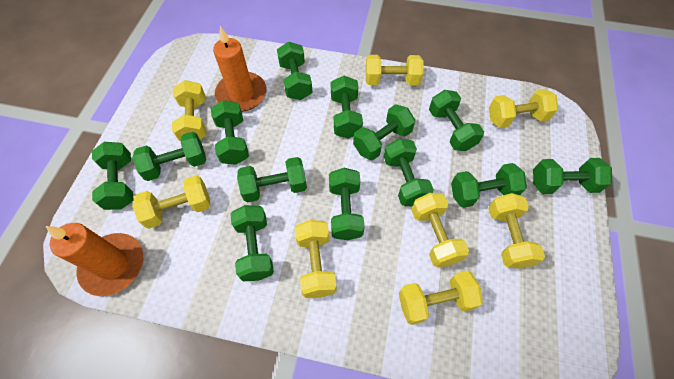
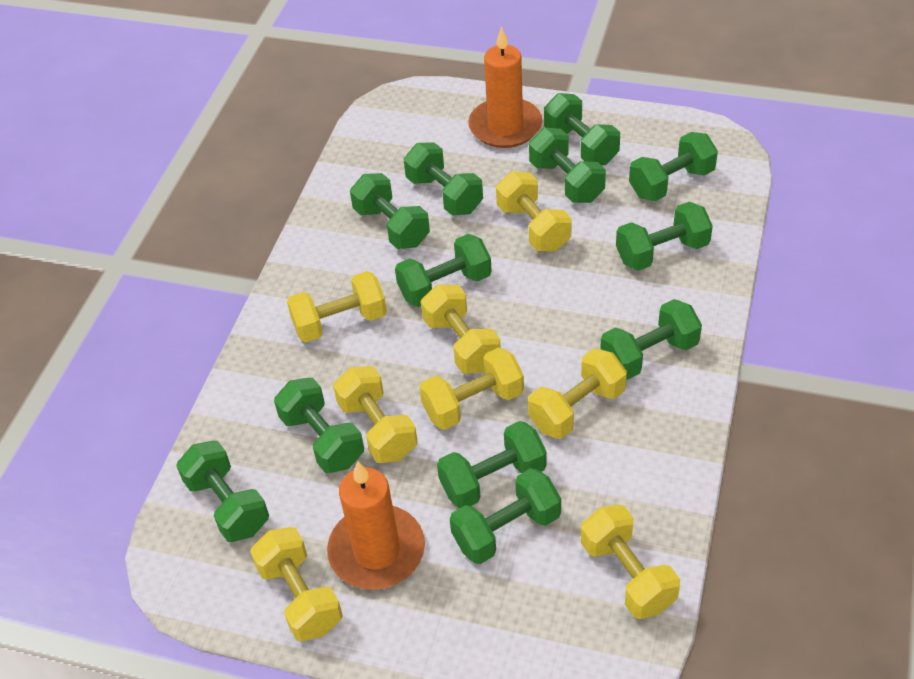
green dumbbell: [92,142,133,210] [132,132,206,181] [211,100,249,165] [230,205,274,281] [237,157,307,202] [277,42,312,100] [329,168,365,240] [331,76,363,139] [353,104,415,160] [384,138,434,206] [429,90,484,151] [451,163,527,208] [533,158,612,194] = 13 -> [176,441,269,542] [274,378,364,473] [350,173,430,249] [395,234,492,307] [404,142,483,216] [437,421,547,508] [450,468,561,564] [529,128,606,203] [544,93,620,165] [600,299,702,380] [616,202,713,271] [629,132,718,201] = 12

